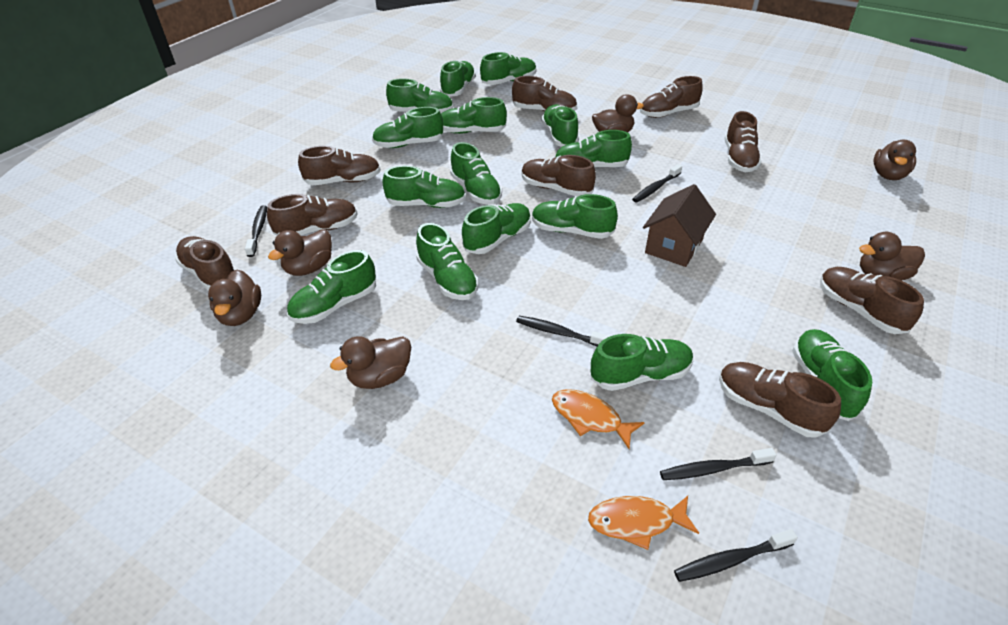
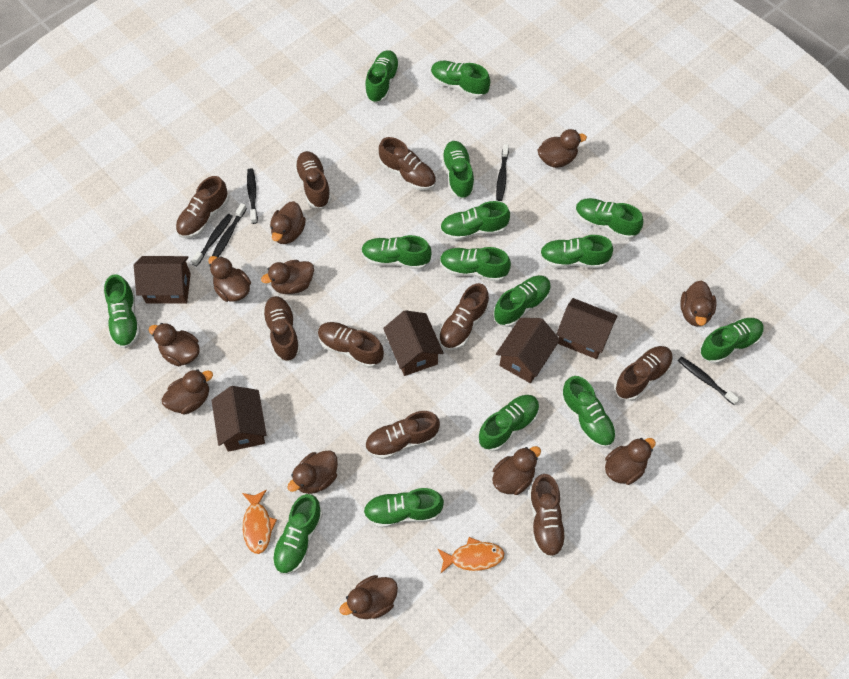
brown duck: [208,270,261,326] [268,230,332,276] [330,336,411,389] [592,94,644,133] [859,232,925,280] [873,140,916,180] = 6 -> [149,323,200,366] [162,369,213,415] [208,256,251,302] [261,260,314,294] [270,201,306,244] [287,450,338,494] [340,575,398,619] [492,446,541,495] [538,129,587,168] [605,438,656,485] [680,280,716,326] = 11
brown house: [643,184,716,267] = 1 -> [134,256,191,304] [211,386,267,452] [383,310,444,376] [496,318,560,383] [556,298,617,359] = 5

